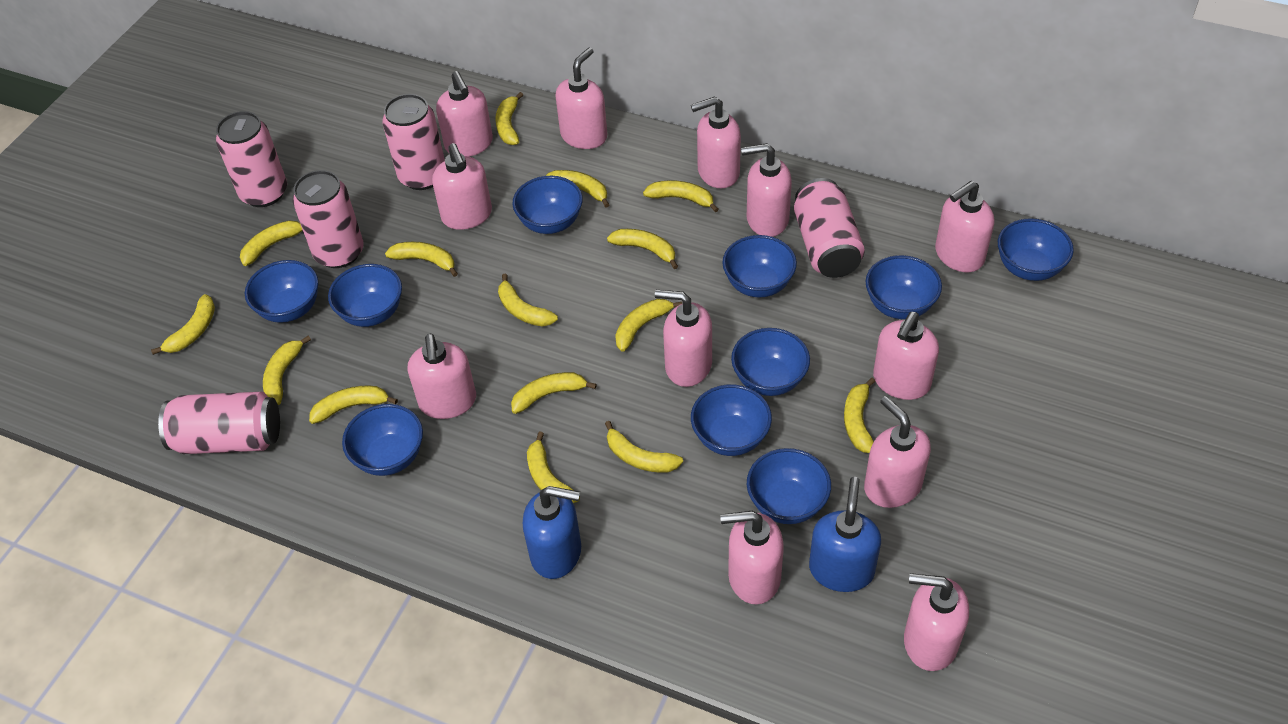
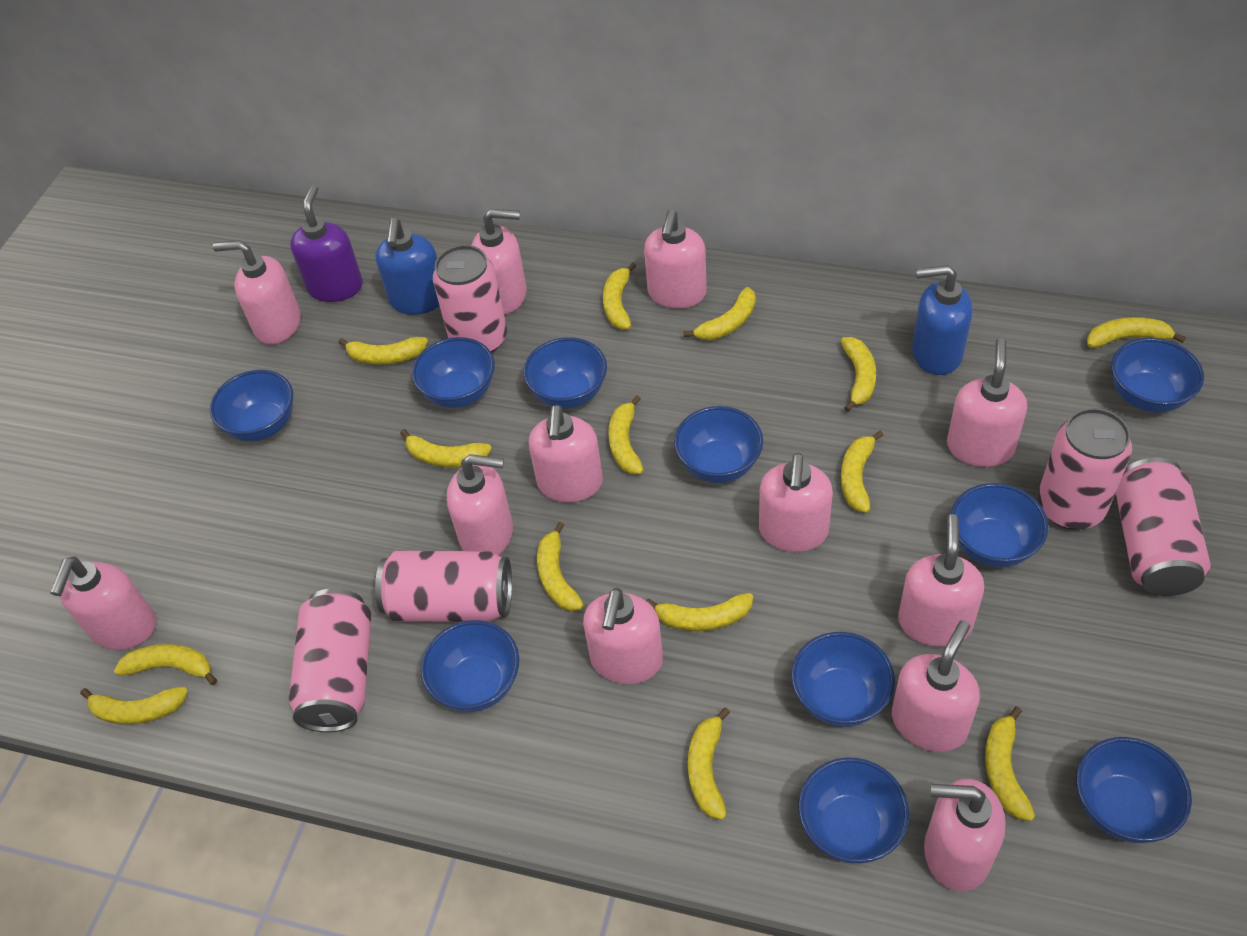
purple soap dispenser: none = 0 -> [290,185,363,302] = 1
yellow banana: [151,294,215,355] [240,220,303,266] [263,336,311,405] [309,386,398,424] [385,242,458,277] [495,92,523,145] [498,274,558,327] [511,372,597,414] [527,432,580,503] [546,170,609,207] [605,421,683,473] [607,229,678,269] [615,299,682,352] [643,180,719,212] [844,378,875,453] = 15 -> [80,687,188,725] [114,644,217,685] [338,337,428,365] [401,429,492,467] [537,522,584,611] [603,263,636,329] [608,395,644,474] [646,593,753,631] [683,287,756,340] [688,707,730,820] [841,337,876,412] [841,431,883,513] [985,707,1035,821] [1087,317,1186,348] = 14

